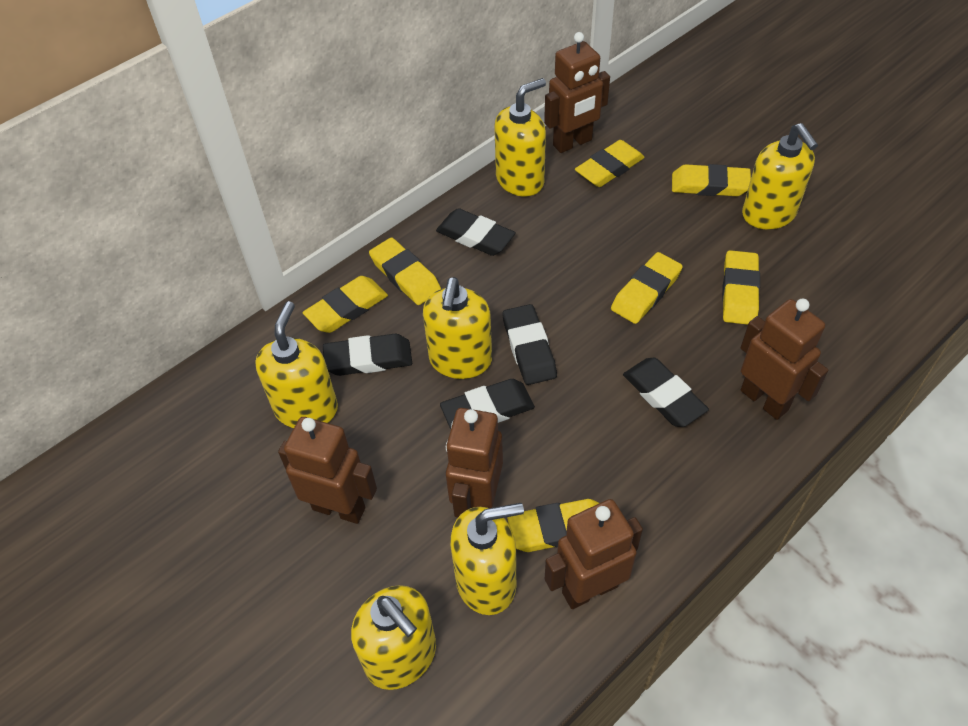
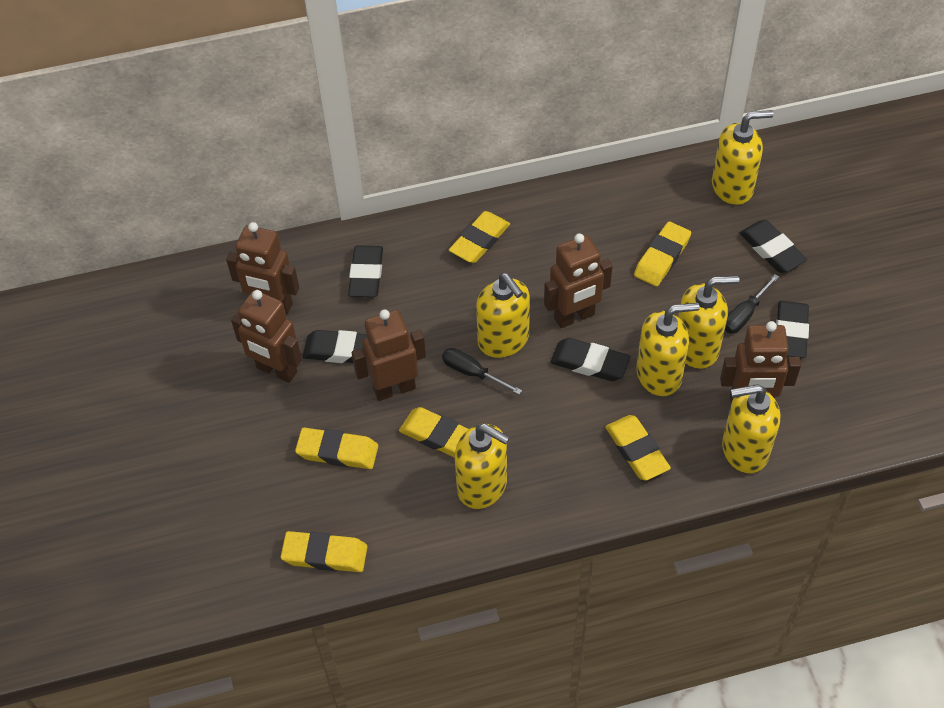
black screwdriver: none = 0 -> [442,348,522,394] [725,274,779,334] = 2
yellow eraser: [303,276,388,333] [369,237,441,305] [507,499,599,552] [575,140,645,187] [611,252,683,324] [672,164,751,196] [722,250,760,325] = 7 -> [281,531,367,572] [295,428,378,469] [399,407,468,458] [449,211,510,263] [605,415,671,481] [634,222,691,286] = 6

